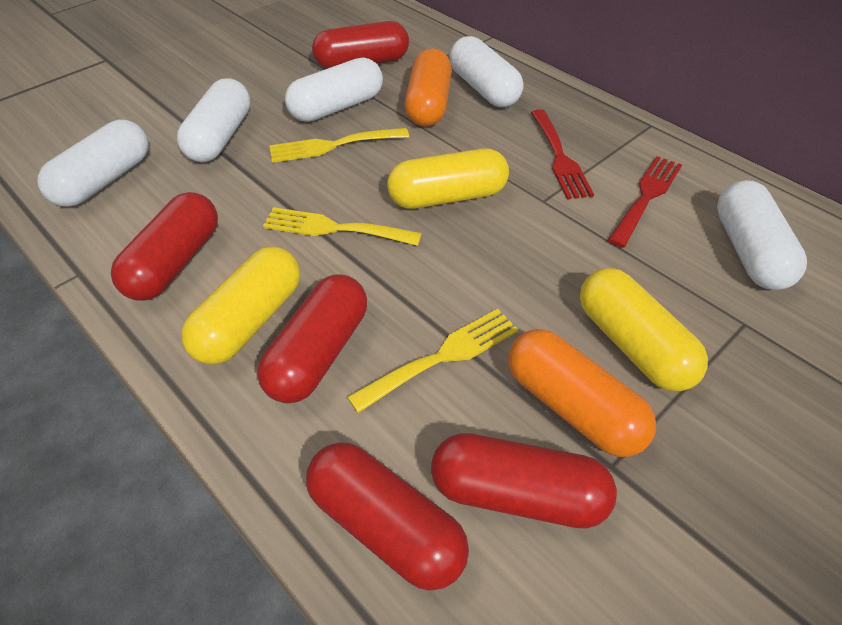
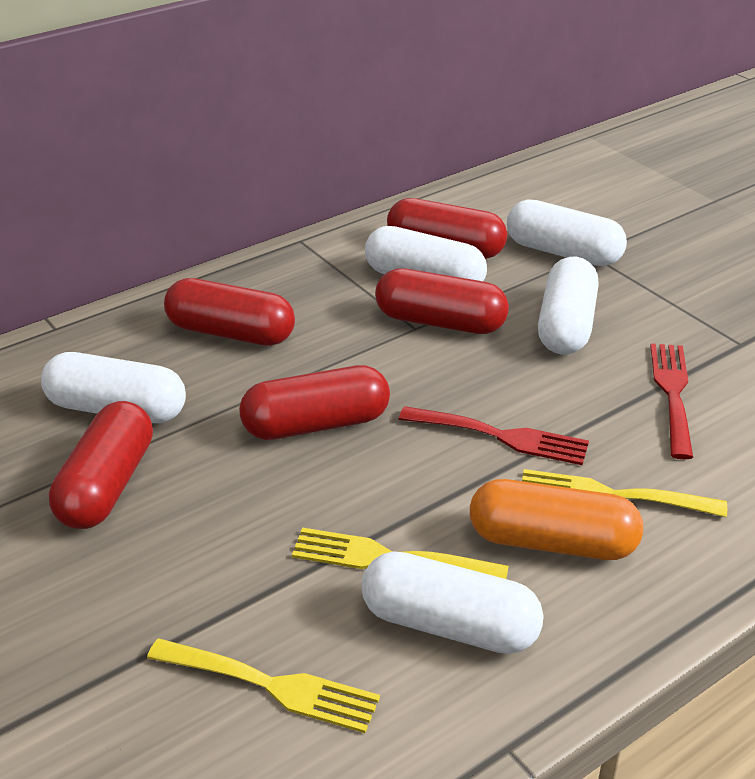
orange capsule: [405,49,452,127] [508,329,656,457] = 2 -> [470,479,643,560] = 1
yellow capsule: [181,246,300,364] [387,148,509,209] [580,268,708,391] = 3 -> none = 0

